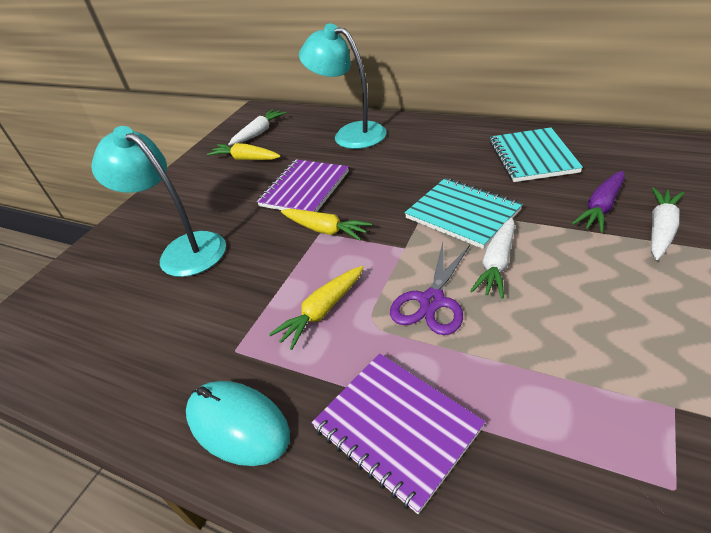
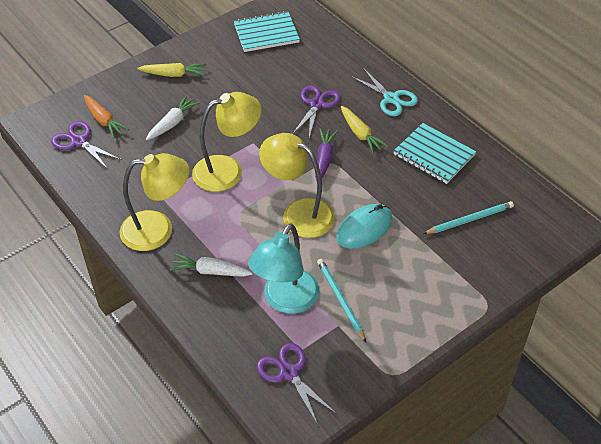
orange carrot: none = 0 -> [84,95,129,138] = 1
purple notebook: [257,159,349,212] [312,353,485,514] = 2 -> none = 0
purple scissors: [390,242,470,335] = 1 -> [51,121,122,169] [256,343,337,425] [292,85,341,138] = 3
turquoise lamp: [91,126,226,277] [299,23,387,149] = 2 -> [248,223,320,314] = 1
turquoise pencil: none = 0 -> [317,259,366,342] [423,201,514,234] = 2
turquoise scissors: none = 0 -> [351,68,418,116] = 1
white carrot: [228,109,287,145] [470,218,515,298] [651,187,684,260] = 3 -> [146,95,200,140] [170,254,253,277] = 2
yellow carrot: [207,143,281,160] [269,266,364,350] [281,209,372,241] = 3 -> [137,63,206,77] [341,106,388,154] = 2
yellow lamp: none = 0 -> [119,153,189,251] [192,92,262,192] [259,133,335,238] = 3

